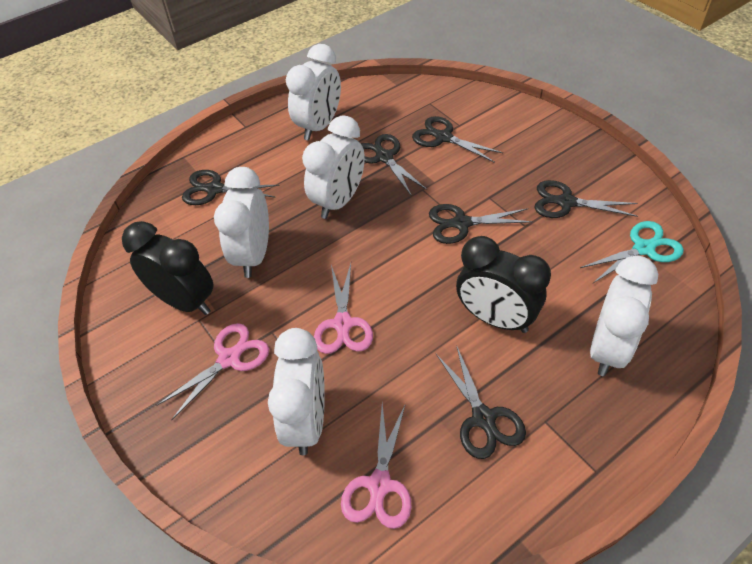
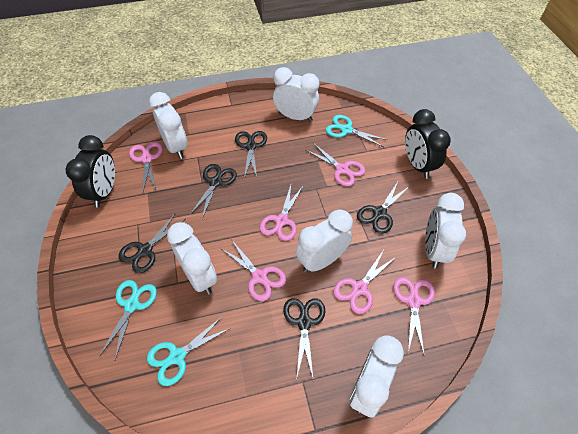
black scissors: [182,170,280,205] [361,134,427,196] [412,116,503,163] [429,204,533,244] [436,345,526,459] [535,180,638,218] = 6 -> [118,213,186,273] [189,164,237,219] [235,131,267,179] [283,298,325,377] [357,182,410,234] = 5
pink scissors: [157,323,269,420] [314,263,373,354] [341,403,412,529] = 3 -> [129,142,163,191] [222,239,286,301] [260,185,304,241] [305,143,366,186] [333,250,397,314] [393,277,435,354] = 6
turquoise scissors: [580,221,684,283] = 1 -> [99,280,157,360] [147,316,231,386] [326,115,388,147] = 3
white clock: [214,167,269,278] [268,328,325,455] [286,44,341,140] [302,115,365,219] [590,255,658,376] = 5 -> [149,92,187,159] [167,222,217,294] [273,67,319,122] [296,210,353,273] [350,335,404,418] [425,193,466,268] = 6

